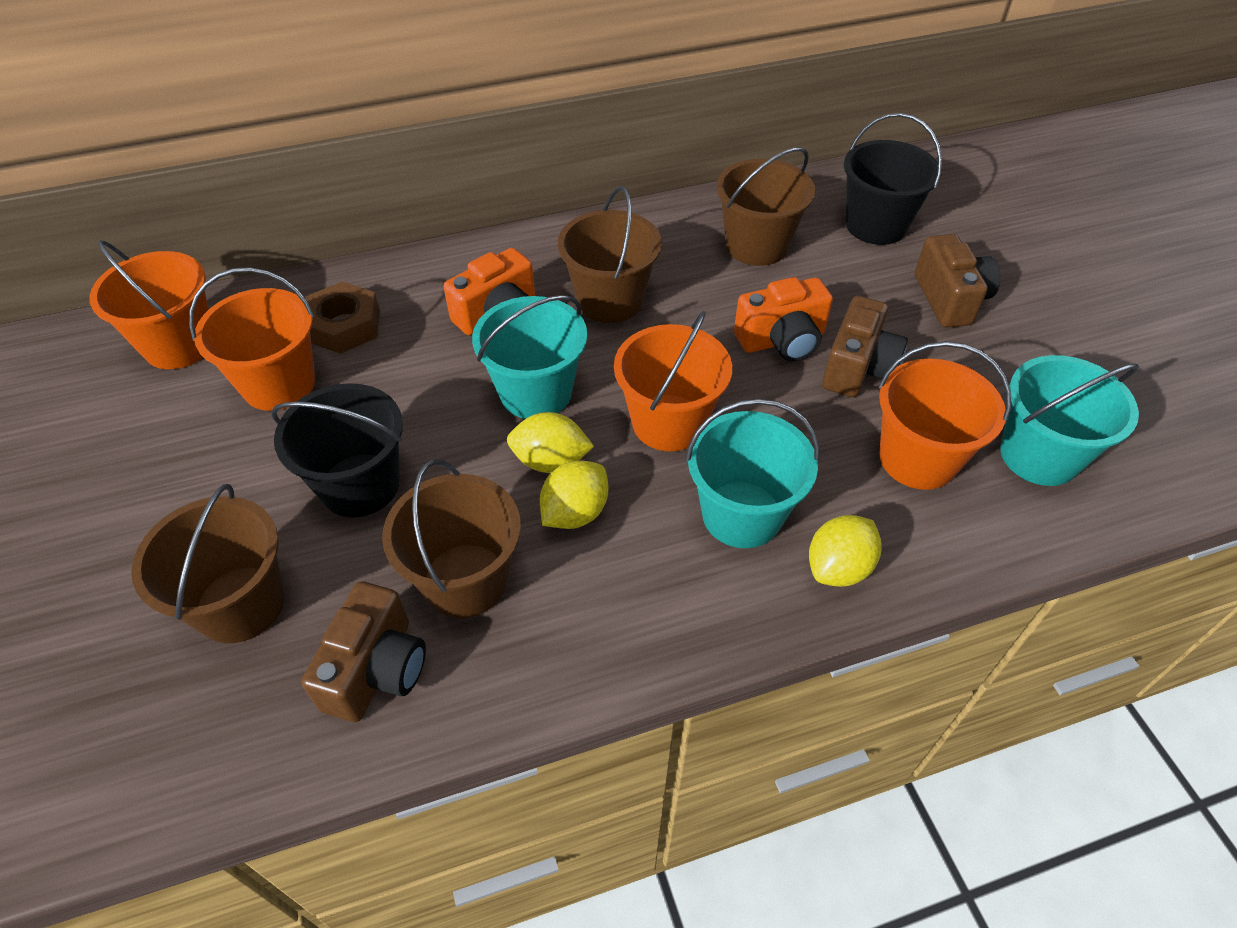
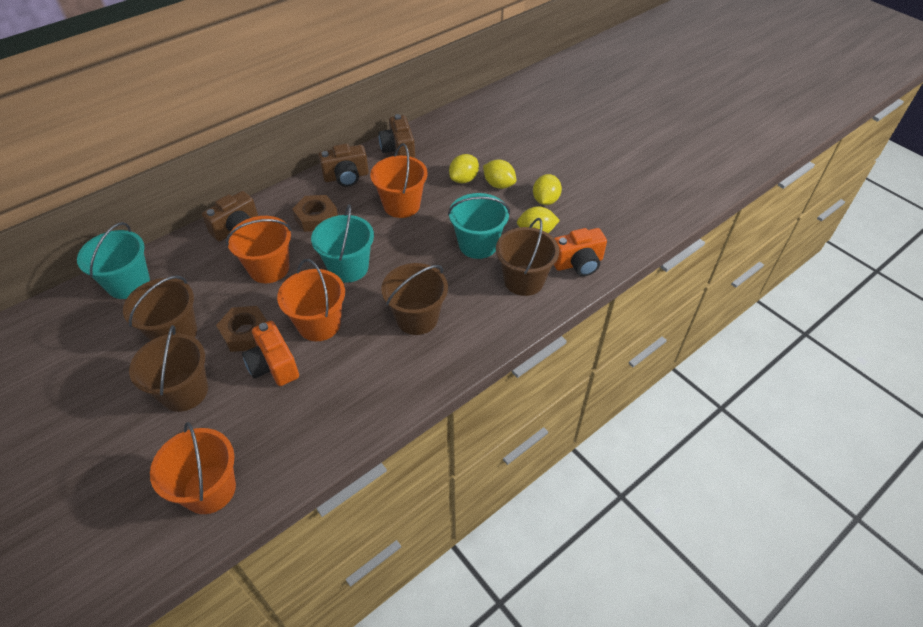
black bucket: [271,383,403,517] [844,113,942,245] = 2 -> none = 0
brown nut: [305,281,380,354] = 1 -> [216,306,268,352] [292,195,338,232] = 2
yellow lemon: [507,412,594,473] [540,461,608,529] [809,515,882,587] = 3 -> [449,154,479,183] [483,159,516,189] [517,207,560,233] [533,174,562,205] = 4

